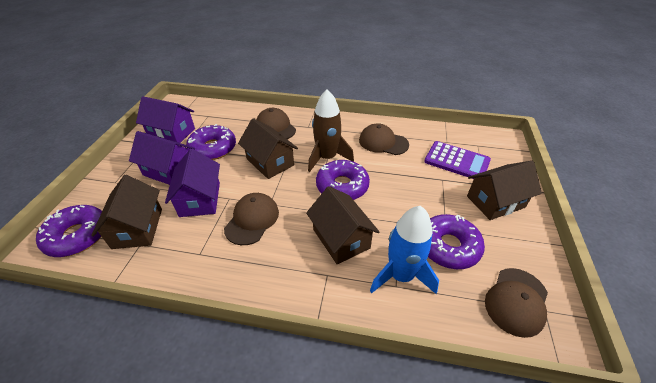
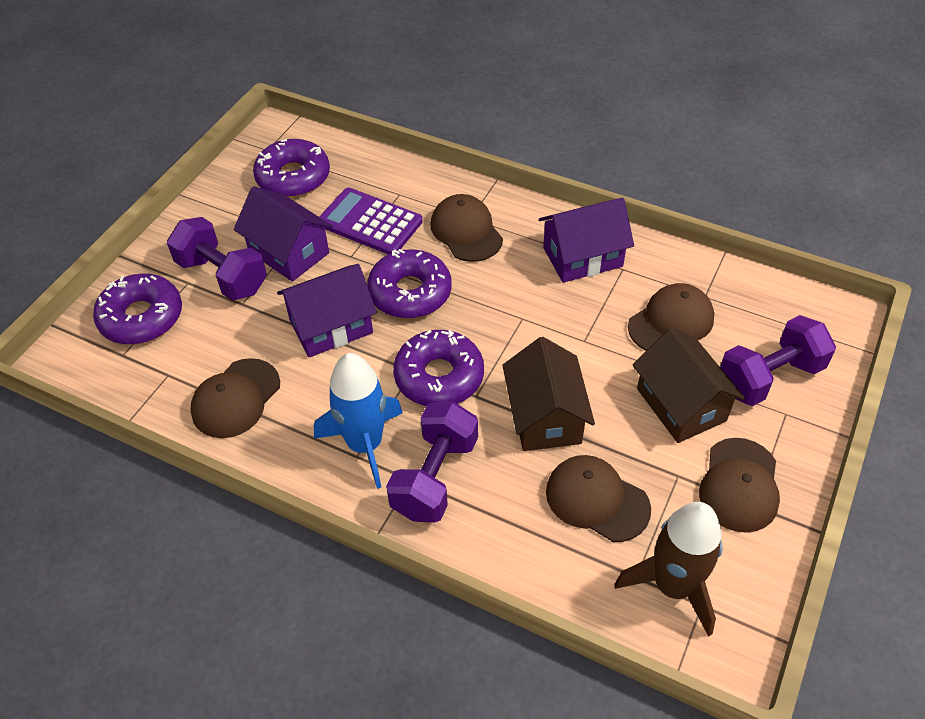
brown cap: [224,193,279,245] [256,108,296,139] [359,123,409,155] [485,268,548,338] = 4 -> [191,358,280,438] [430,194,503,262] [546,455,651,542] [628,283,714,351] [699,438,780,533] = 5
brown house: [91,175,162,249] [238,118,298,179] [306,186,379,264] [467,161,542,220] = 4 -> [502,337,595,451] [633,328,745,443] = 2
purple dumbbell: none = 0 -> [167,217,267,301] [386,402,478,523] [720,315,836,406] = 3

